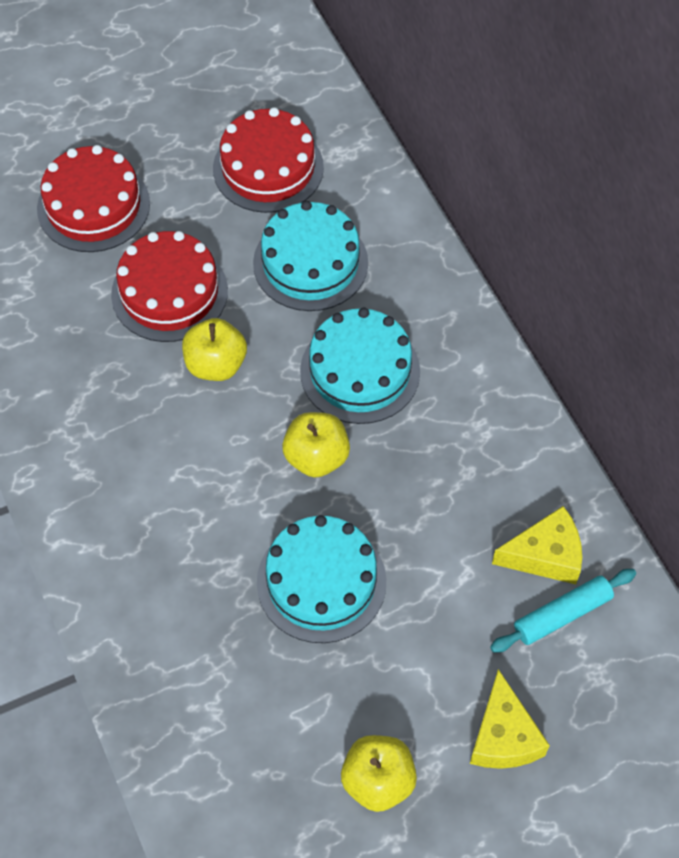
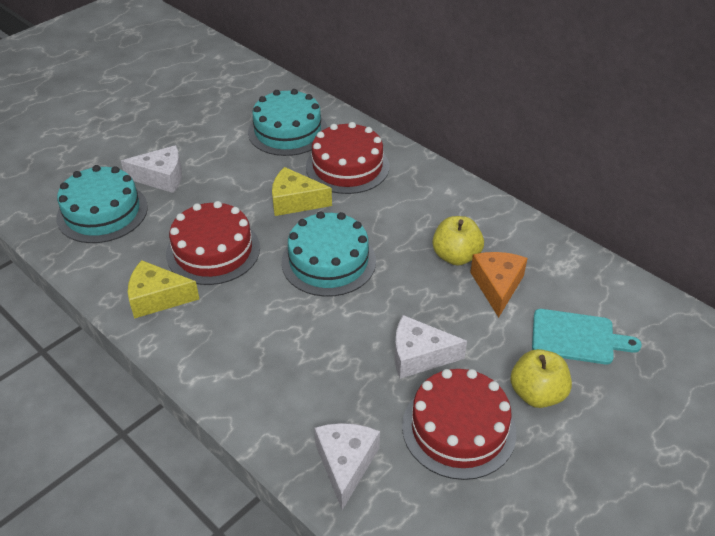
orange cheese: none = 0 -> [470,252,528,318] = 1
turquoise cutting board: none = 0 -> [532,309,642,364] = 1
turquoise rolling pin: [490,569,636,653] = 1 -> none = 0
white cheese: none = 0 -> [121,145,182,193] [314,423,380,510] [395,315,467,379] = 3
yellow apple: [182,318,247,381] [282,412,350,478] [341,735,417,812] = 3 -> [433,216,484,266] [510,349,572,408] = 2

